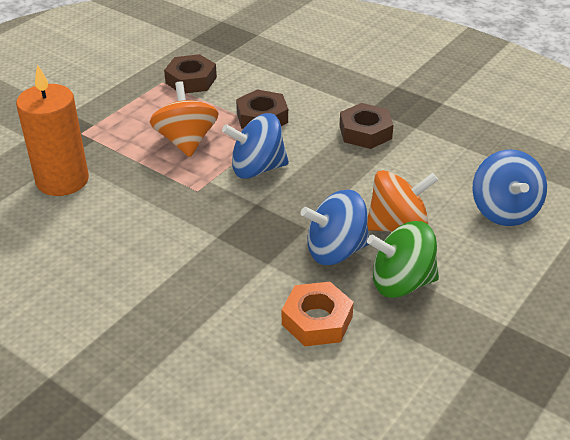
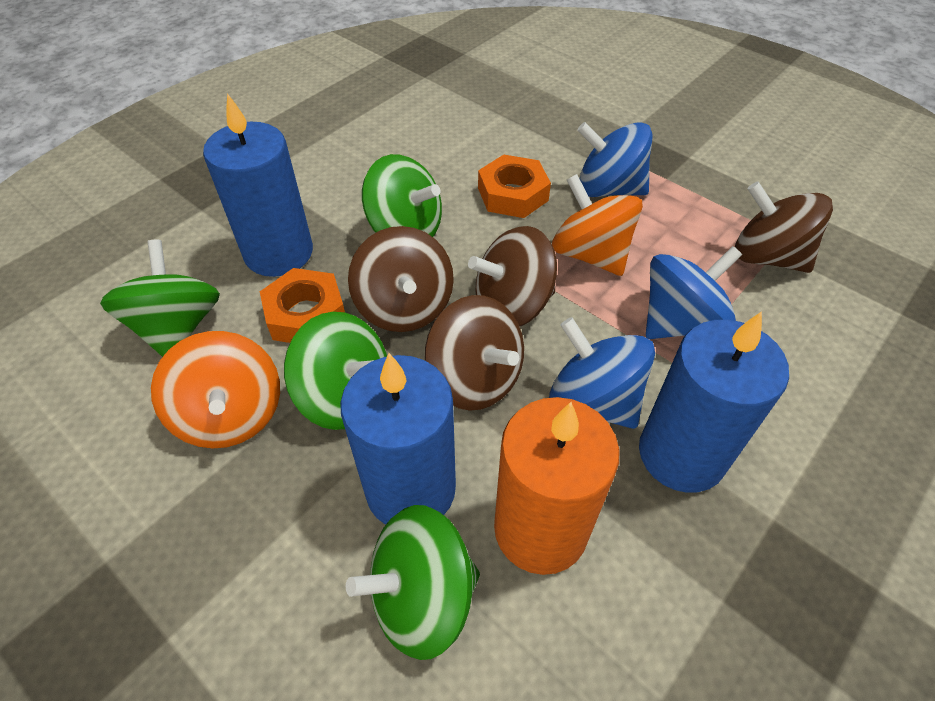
blue candle: none = 0 -> [203,93,313,277] [340,353,456,525] [639,311,789,493] = 3
brown nut: [164,54,217,93] [236,89,288,129] [339,103,394,149] = 3 -> none = 0
brown spinning top: none = 0 -> [348,226,454,332] [425,295,524,410] [468,226,557,327] [735,182,833,273] = 4
green spinning top: [367,221,439,298] = 1 -> [100,240,220,357] [284,312,387,430] [346,505,480,660] [362,154,442,237] = 4
orange nut: [282,282,354,346] = 1 -> [260,268,345,343] [478,155,551,218] = 2

